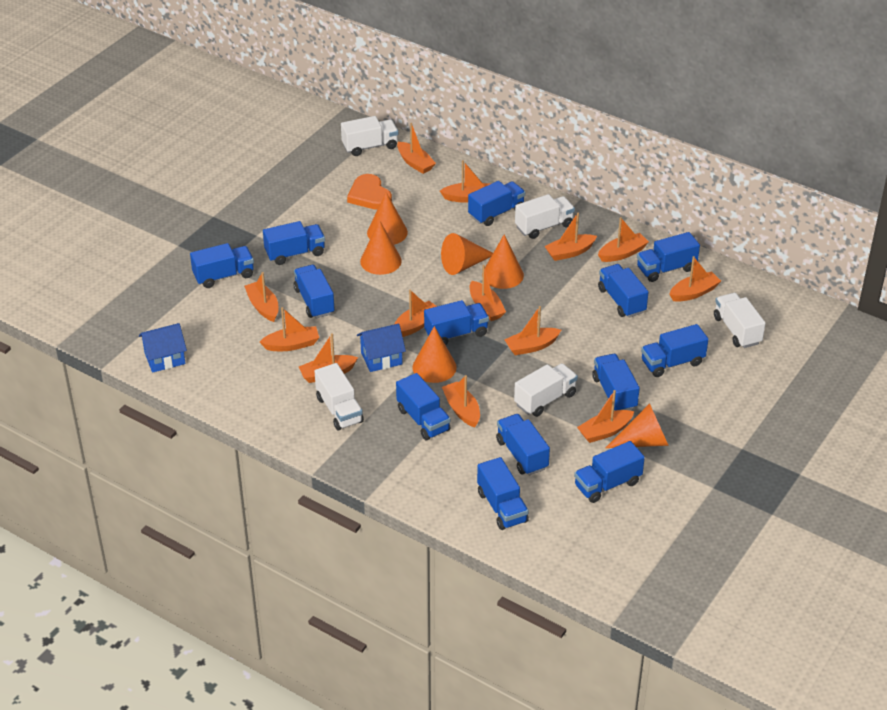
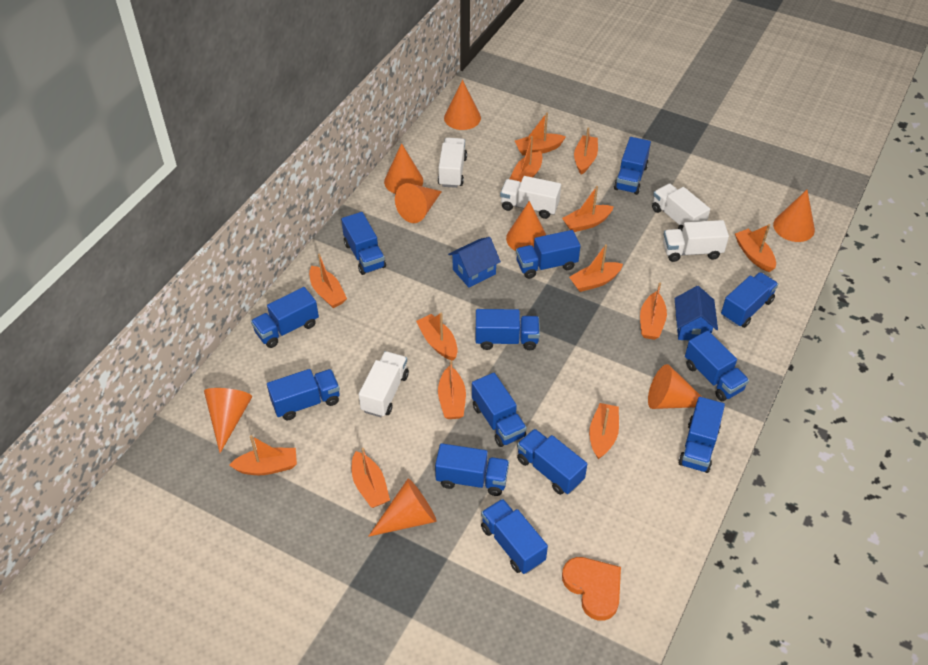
orange cone: [360,220,402,275] [367,192,408,245] [412,326,457,383] [441,233,493,275] [485,234,524,289] [606,403,669,448] = 6 -> [204,388,252,453] [368,479,437,537] [384,143,423,194] [395,183,442,223] [444,80,481,130] [506,201,546,251] [648,364,702,409] [773,190,815,242] = 8

